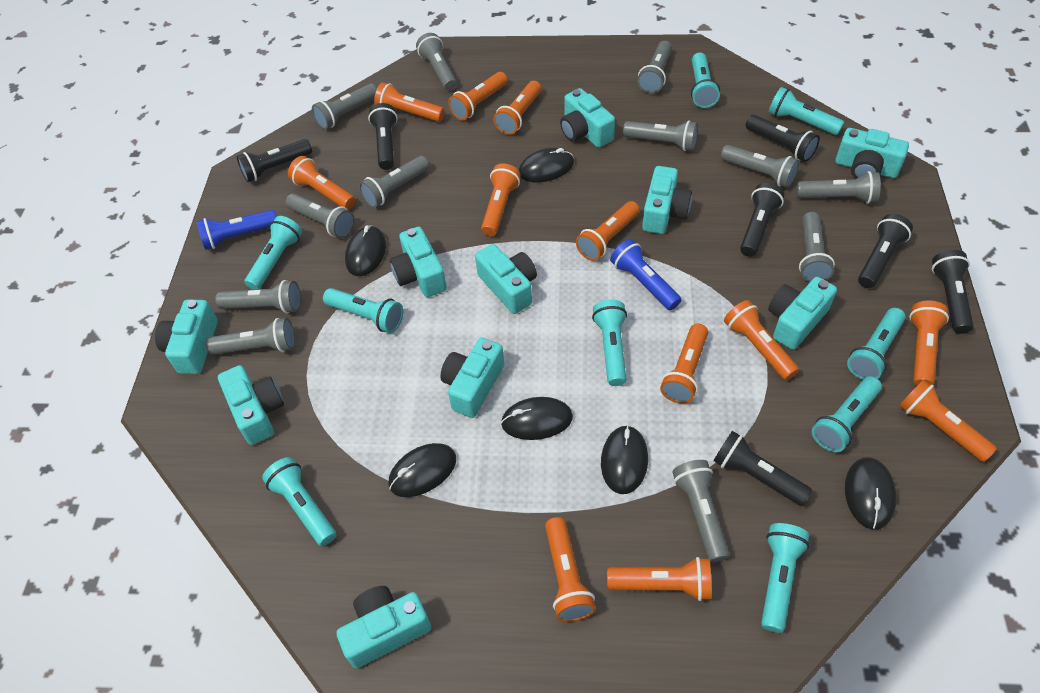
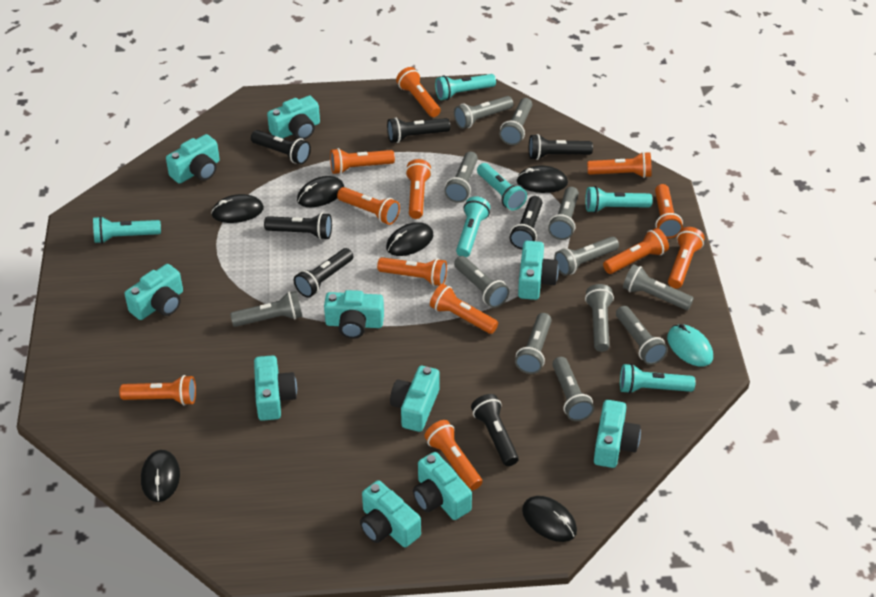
blue flashlight: [196,210,277,250] [610,239,681,310] = 2 -> none = 0
turquoise flashlight: [244,216,302,290] [262,457,336,546] [323,288,403,333] [592,300,627,386] [691,53,720,108] [761,523,810,633] [769,87,844,135] [812,376,882,452] [847,308,906,380] = 9 -> [93,216,161,244] [435,74,496,100] [456,196,490,257] [477,163,527,210] [585,186,653,213] [620,364,695,394] = 6
turquoise mouse: none = 0 -> [667,324,713,366] = 1

